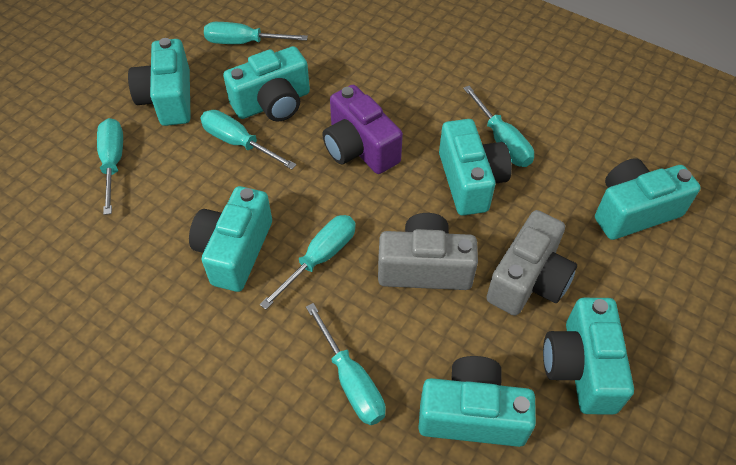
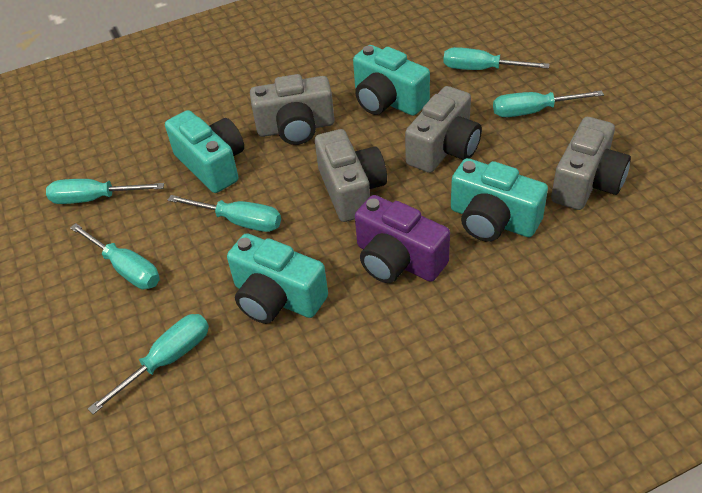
grey camera: [378,213,478,290] [486,210,577,316] = 2 -> [250,74,335,145] [315,129,387,222] [405,86,482,173] [551,117,631,210] = 4
turquoise camera: [128,38,190,126] [189,186,272,292] [223,46,310,121] [419,356,536,447] [439,119,512,216] [543,298,634,415] [595,158,701,240] = 7 -> [165,110,244,193] [227,233,328,324] [353,45,430,116] [451,158,548,242] = 4

